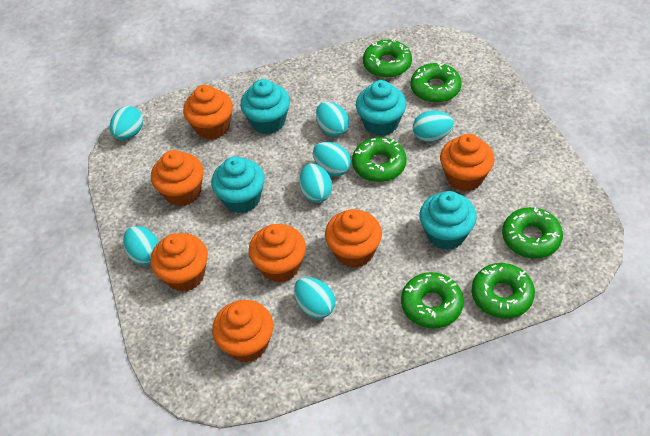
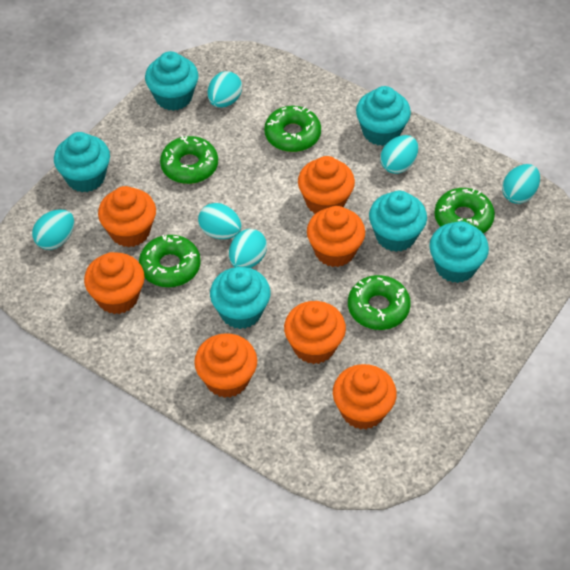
green donut: [352,137,407,182] [363,40,412,78] [401,272,464,328] [410,62,462,103] [472,263,535,319] [502,207,563,258] = 6 -> [139,235,201,287] [160,135,218,184] [264,106,321,152] [348,275,411,330] [434,188,495,234] = 5
turquoise cupcake: [211,156,265,213] [240,79,290,134] [356,80,406,136] [419,191,477,250] = 4 -> [54,132,110,192] [145,51,198,111] [210,267,271,329] [356,86,411,146] [369,191,427,252] [429,221,489,283] = 6
turquoise egg: [110,106,143,140] [123,226,159,265] [294,277,335,319] [299,163,332,203] [313,142,351,176] [316,102,349,137] [413,111,454,142] = 7 -> [32,210,74,250] [198,203,241,239] [208,71,242,108] [229,229,267,268] [380,135,418,174] [502,164,540,204] = 6

